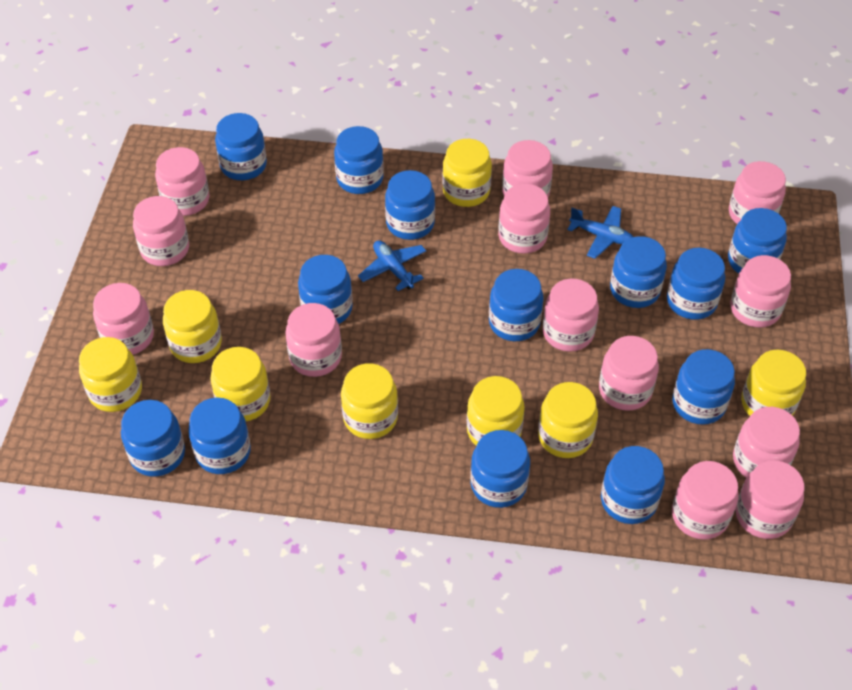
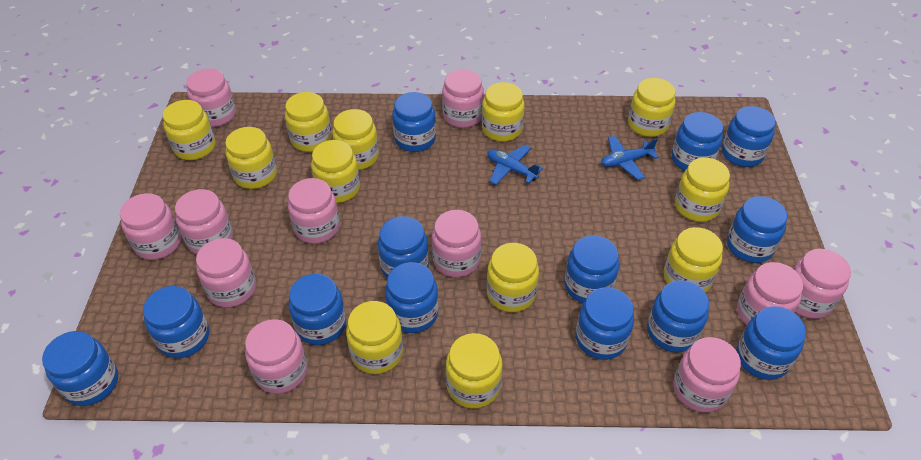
pink jar: [93,283,154,355] [133,196,189,266] [155,147,210,216] [285,303,342,377] [498,184,550,254] [502,140,553,197] [543,279,599,352] [599,336,659,411] [672,461,738,540] [729,161,786,224] [730,255,791,328] [733,407,800,477] [735,460,804,539] = 13 -> [120,193,181,260] [175,189,233,254] [186,69,236,127] [196,238,256,308] [245,319,308,394] [288,178,340,244] [432,210,481,277] [442,69,484,128] [673,337,741,413] [737,262,803,325] [793,249,851,319] = 11
yellow jar: [79,337,142,412] [163,290,222,363] [210,347,270,421] [341,363,398,439] [442,139,492,207] [467,376,525,446] [538,382,598,458] [741,350,806,416] = 8 -> [163,100,215,160] [225,127,277,189] [285,92,332,152] [311,140,360,203] [332,109,379,170] [346,301,403,374] [446,333,503,408] [482,82,525,142] [487,243,539,312] [628,78,676,137] [664,227,723,292] [675,158,730,222] = 12

